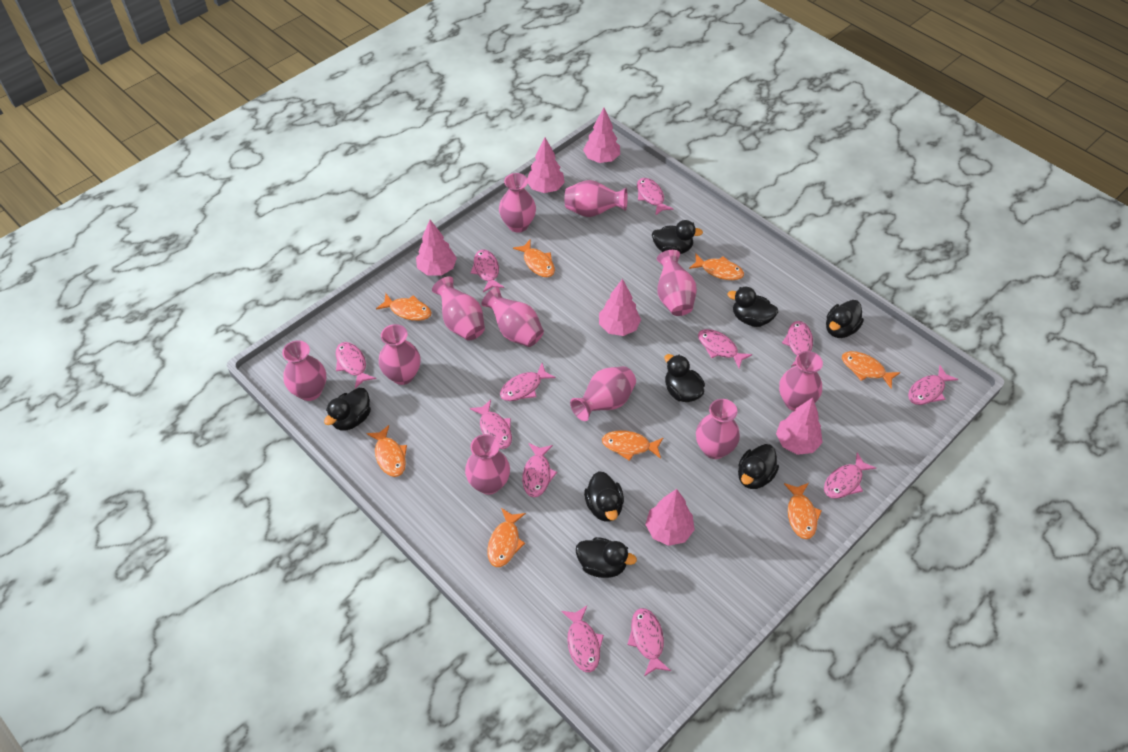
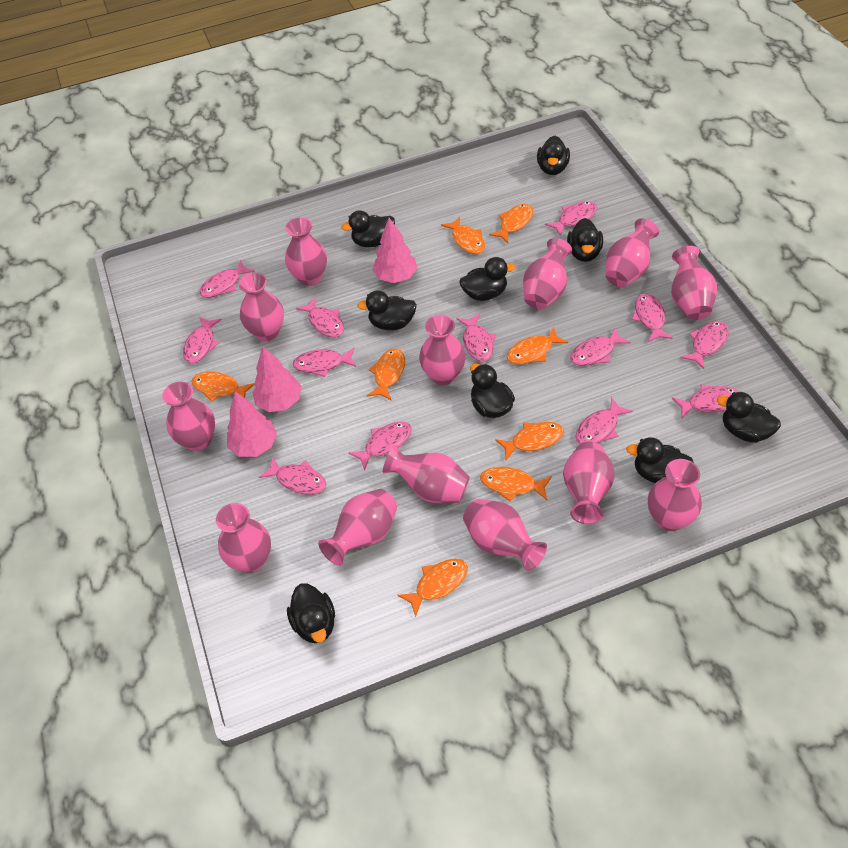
black duck: [324,388,371,431] [576,537,637,578] [584,471,624,522] [652,220,703,254] [664,354,705,402] [727,287,778,327] [738,444,779,489] [826,300,864,338] = 8 -> [287,583,335,643] [341,210,395,247] [357,290,417,330] [459,257,516,301] [470,363,515,418] [537,136,570,175] [567,218,603,262] [626,437,694,483] [717,392,781,443] = 9
pink fish: [336,342,376,388] [470,250,504,292] [470,400,512,449] [500,363,556,401] [522,443,557,497] [561,606,604,672] [627,608,671,676] [637,178,674,216] [698,329,752,368] [782,321,813,367] [824,453,876,499] [908,365,958,405] = 12 -> [183,316,222,363] [199,260,255,298] [259,457,326,495] [293,347,356,377] [296,297,344,337] [348,422,412,471] [457,313,496,361] [545,201,597,236] [570,327,631,366] [576,397,633,444] [632,293,673,342] [672,384,739,419] [681,321,729,369] = 13
pink tree: [416,220,457,276] [527,138,565,193] [583,108,620,163] [599,279,641,336] [645,489,695,546] [776,398,823,455] = 6 -> [227,391,277,457] [252,346,301,412] [373,218,417,283] = 3
pink vase: [282,340,326,401] [379,324,421,385] [432,276,485,341] [465,434,510,495] [481,287,544,347] [499,173,536,233] [565,180,628,217] [570,366,636,421] [657,250,697,316] [696,399,740,459] [779,351,823,411] = 11 -> [162,382,215,451] [216,503,271,573] [239,272,284,341] [285,217,327,286] [318,489,397,566] [383,445,470,503] [419,315,466,385] [463,499,547,571] [523,238,572,309] [563,441,615,524] [606,219,659,287] [648,459,702,531] [671,246,717,320] = 13

